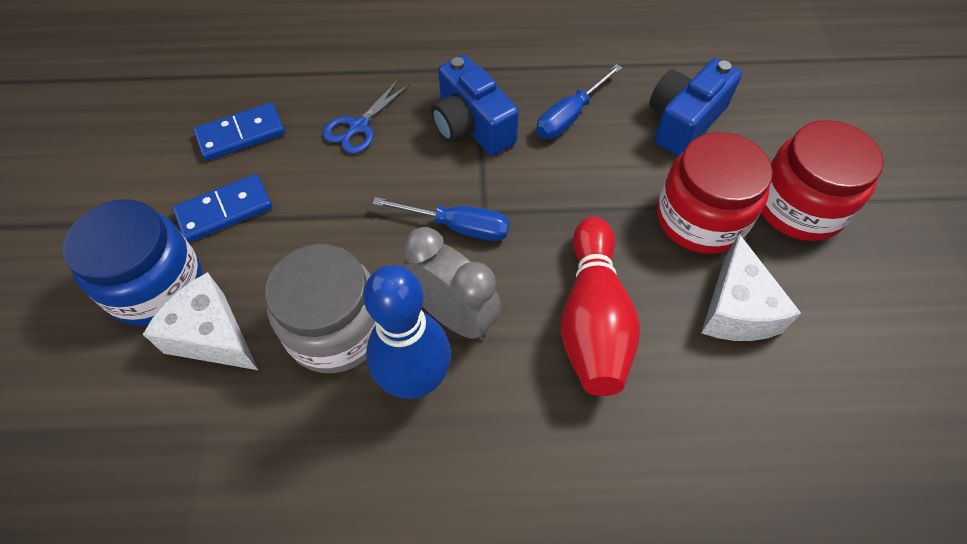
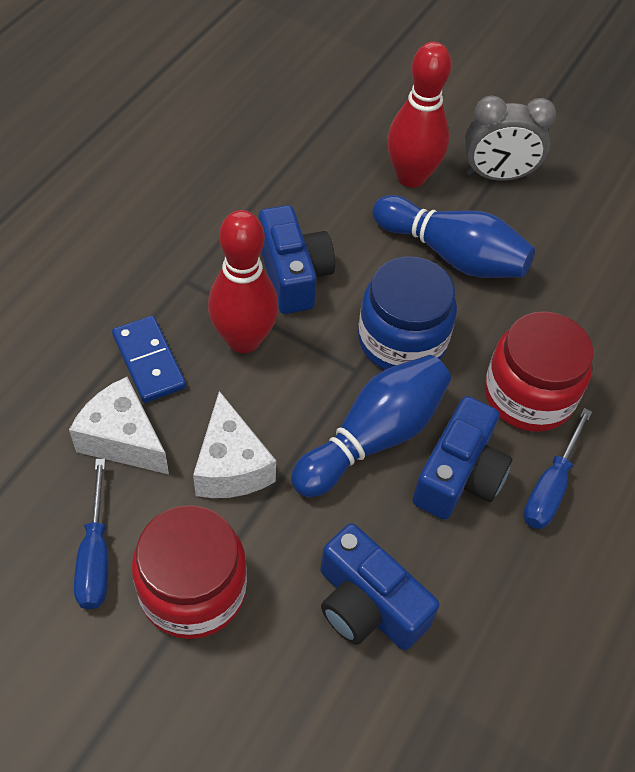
blue bowling pin: [364,265,451,399] = 1 -> [291,355,451,498] [372,195,535,278] = 2
blue camera: [431,55,519,156] [649,58,742,156] = 2 -> [259,205,335,314] [320,523,439,650] [412,396,512,520] = 3
blue domino: [173,174,273,243] [193,103,285,161] = 2 -> [112,316,186,403] = 1
blue scissors: [323,79,410,154] = 1 -> none = 0
grey jar: [265,244,376,373] = 1 -> none = 0
red bowling pin: [560,217,640,396] = 1 -> [208,210,278,353] [387,42,452,188] = 2

